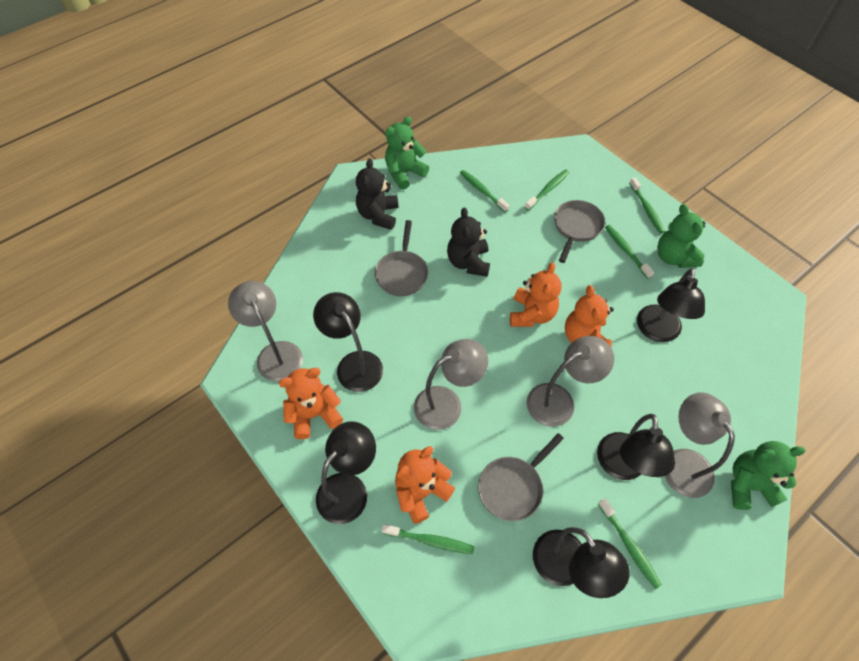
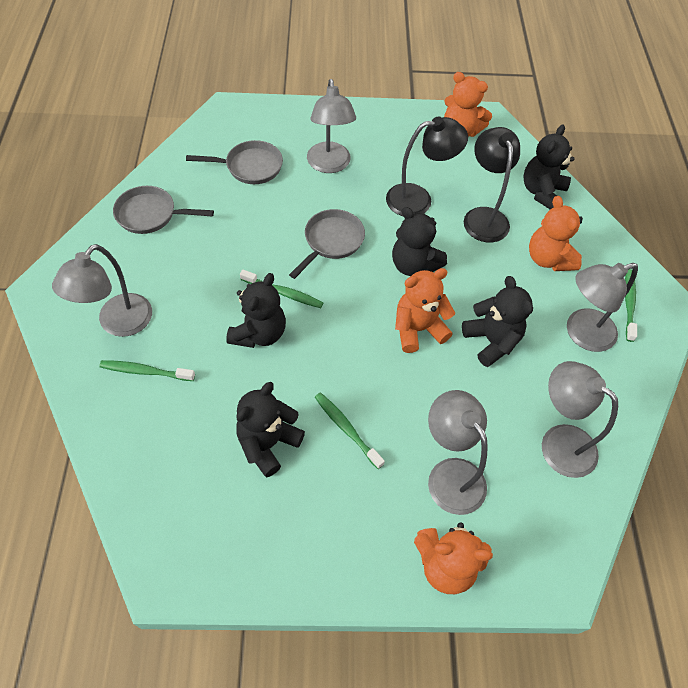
black lamp: [313,292,383,392] [316,422,376,524] [533,527,630,598] [597,414,675,480] [637,268,705,342] = 5 -> [386,117,468,216] [464,127,520,243] = 2
black teddy bear: [356,158,399,230] [447,207,490,277] = 2 -> [226,273,286,348] [236,382,305,477] [392,207,447,276] [462,276,533,367] [523,124,574,209] = 5
green teddy bear: [385,116,429,190] [657,204,705,268] [731,441,805,510] = 3 -> none = 0
green toothbrush: [382,524,475,554] [460,170,509,212] [525,169,569,211] [598,498,662,589] [605,225,654,279] [629,177,665,234] = 6 -> [99,360,195,381] [240,270,324,308] [315,392,385,469] [625,269,637,342] = 4
grey lamp: [228,281,303,382] [414,339,488,430] [526,336,614,427] [665,393,735,498] = 4 -> [52,244,152,337] [307,79,356,173] [428,390,488,515] [542,361,618,478] [567,263,638,352] = 5

